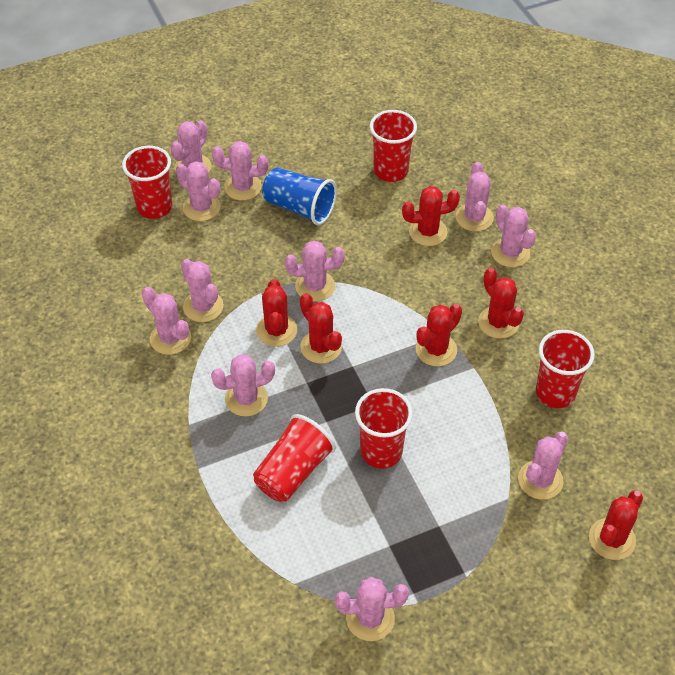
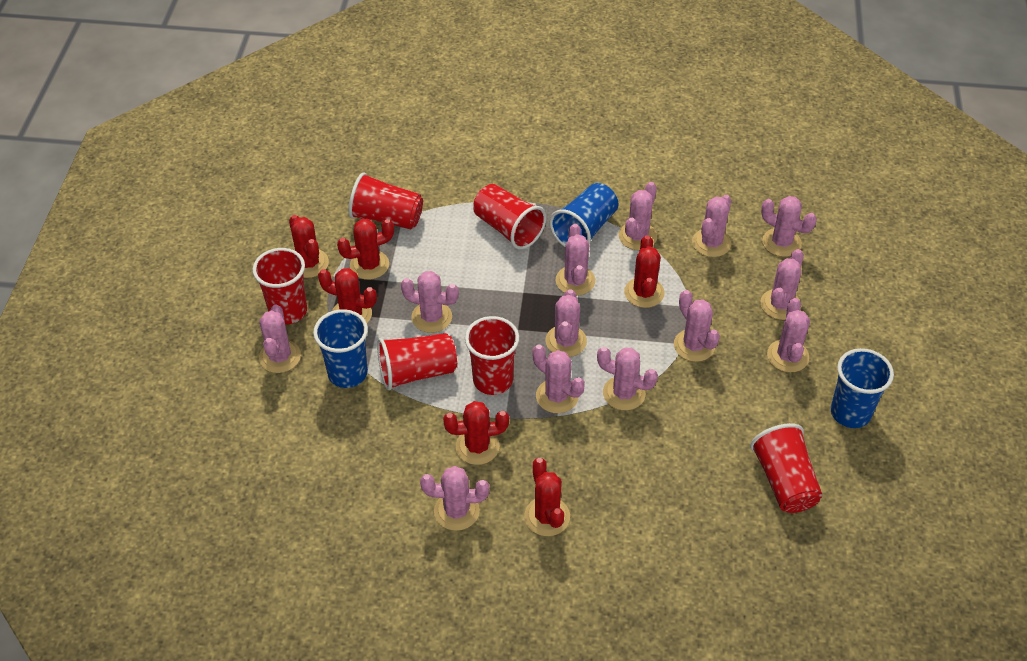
blue cup: [262,167,337,225] = 1 -> [313,309,368,388] [549,183,619,247] [831,348,894,428] = 3
pink cactus: [142,287,191,355] [170,120,211,172] [176,161,221,221] [181,259,224,322] [211,354,275,417] [212,141,269,201] [285,241,345,302] [335,577,409,641] [455,162,494,232] [491,205,536,267] [518,432,568,499] = 11 -> [259,305,301,373] [401,271,459,333] [420,466,489,531] [533,344,585,413] [546,289,587,357] [556,224,595,296] [597,347,658,410] [619,182,657,250] [674,290,720,362] [692,195,731,257] [761,196,817,257] [761,249,804,320] [767,298,810,372] = 13
red cup: [122,146,172,219] [253,414,336,502] [355,388,413,469] [370,110,417,182] [536,330,595,408] = 5 -> [252,248,307,324] [349,172,423,230] [377,333,457,390] [465,316,519,395] [473,184,546,250] [750,423,822,513] = 6

